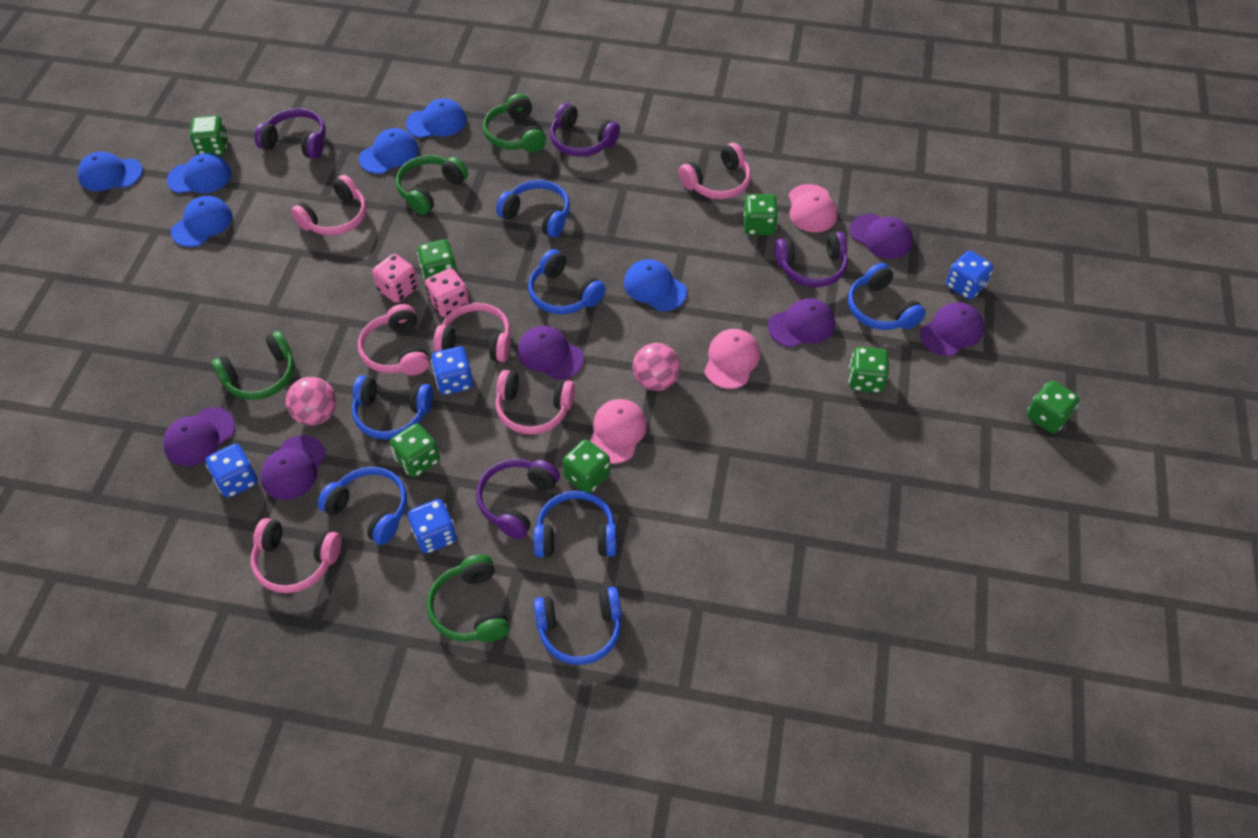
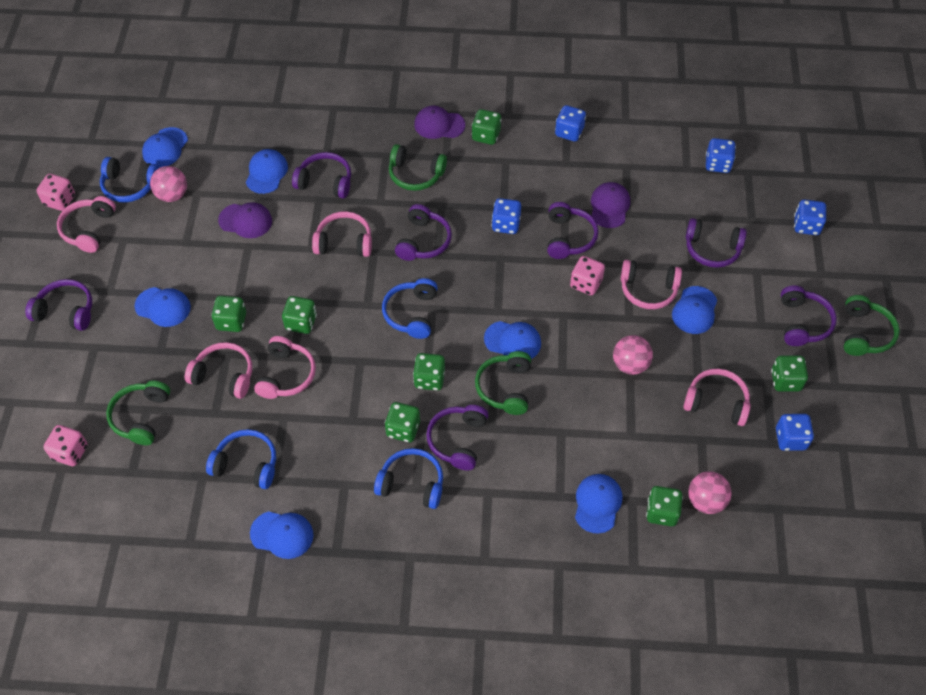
blue cap: [77,151,143,191] [167,153,232,193] [171,196,233,247] [359,128,419,174] [406,98,467,138] [624,259,687,311] = 6 -> [135,287,191,327] [142,127,188,167] [246,149,288,194] [250,511,314,559] [484,321,541,359] [575,474,622,534] [672,286,717,334] = 7
blue dice: [206,444,258,498] [408,499,457,554] [431,347,473,395] [946,251,993,299] = 4 -> [492,198,521,234] [555,105,586,141] [706,138,736,173] [776,414,814,451] [794,200,826,235] = 5
blue headphones: [318,467,407,545] [352,375,433,439] [496,180,570,238] [528,249,606,315] [534,491,617,558] [534,587,621,665] [848,263,926,330] = 7 -> [100,157,160,203] [206,429,276,489] [374,448,443,509] [382,278,438,339] = 4
pink ball: [286,377,337,426] [633,343,680,391] = 2 -> [150,166,187,202] [613,335,653,375] [688,471,732,514] = 3
pink cap: [590,399,647,464] [704,329,760,389] [789,184,837,232] = 3 -> none = 0
pink dice: [372,254,418,303] [425,268,469,317] = 2 -> [36,174,75,211] [44,425,88,466] [570,256,605,295] = 3
purple cap: [163,407,235,466] [260,435,326,500] [518,326,584,380] [768,298,835,347] [849,214,913,259] [920,303,984,356] = 6 -> [218,202,272,238] [414,106,465,139] [591,182,630,228] = 3
purple headphones: [254,108,326,159] [476,459,560,539] [550,103,620,157] [774,232,848,287] = 4 -> [25,279,92,331] [292,152,351,199] [395,204,452,261] [426,405,488,470] [547,202,598,259] [686,218,747,268] [781,286,837,346] = 7

